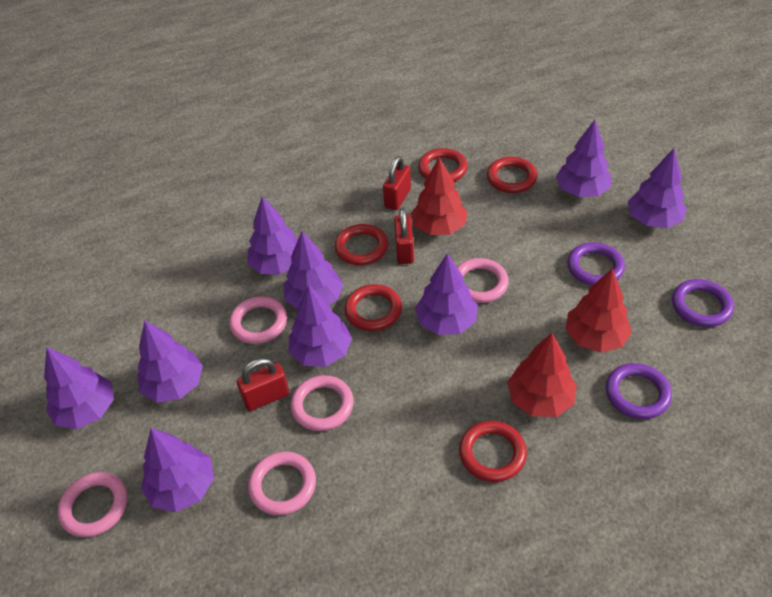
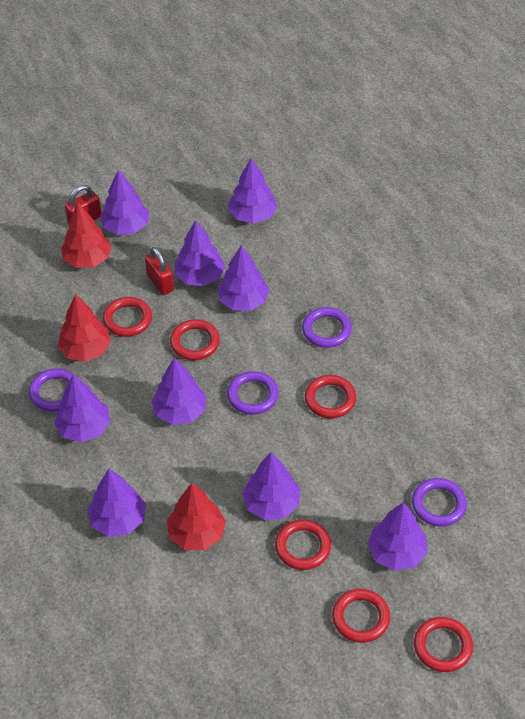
pink ring: [57,472,127,537] [229,296,287,344] [248,452,316,515] [290,375,354,431] [457,258,509,303] = 5 -> none = 0
purple ring: [567,242,625,286] [606,363,672,419] [672,279,734,327] = 3 -> [29,368,73,412] [227,371,279,415] [302,307,352,348] [412,478,467,527] = 4
red padlock: [237,358,289,411] [383,156,411,210] [394,208,414,264] = 3 -> [65,185,102,223] [145,247,174,295] = 2
red ring: [335,224,388,265] [345,284,402,331] [418,148,468,182] [459,421,527,482] [487,157,538,193] = 5 -> [103,297,152,337] [170,319,220,360] [275,520,331,570] [305,375,356,418] [332,589,390,643] [414,617,473,672] = 6

